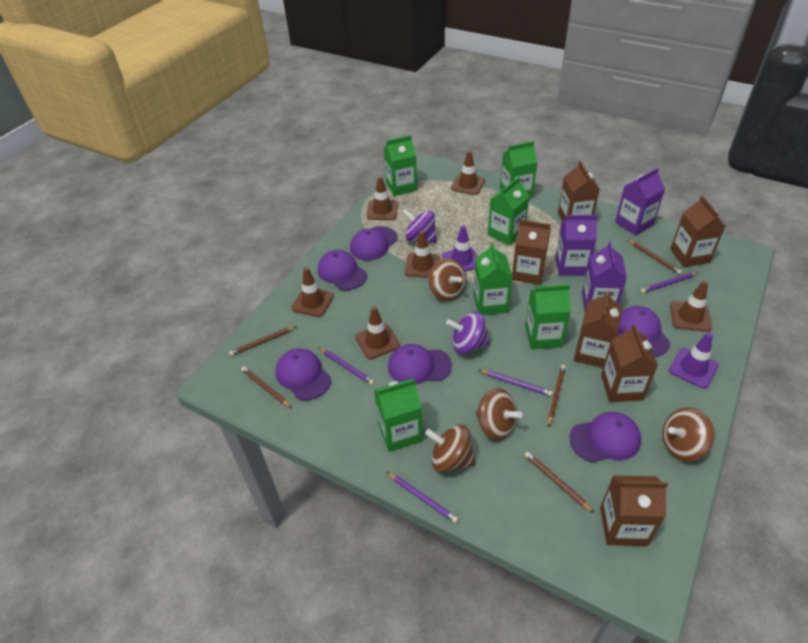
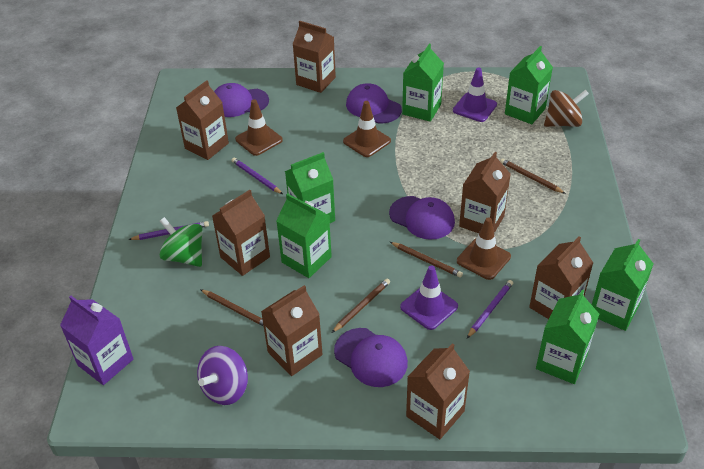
brown carton: [512,220,551,285] [558,161,600,220] [574,291,622,368] [600,475,668,546] [601,324,658,402] [670,196,725,267] = 6 -> [176,80,229,160] [212,190,270,276] [261,285,322,376] [293,21,336,93] [406,343,470,439] [459,152,511,233] [529,236,593,319] = 7
brown pencil: [229,326,297,356] [241,366,292,408] [525,452,594,513] [548,365,566,427] [628,239,682,275] = 5 -> [200,289,263,326] [332,279,390,333] [390,242,463,277] [500,158,566,194] = 4
brown spinning top: [425,425,475,472] [428,258,466,301] [475,388,523,440] [662,407,715,461] = 4 -> [544,90,589,127] = 1
brown traffic cone: [291,267,334,317] [355,306,400,359] [367,176,398,220] [405,231,440,278] [451,151,485,195] [670,280,712,332] = 6 -> [235,99,283,156] [343,101,391,157] [457,217,511,280] = 3
green spinning top: none = 0 -> [160,217,203,267] = 1
purple cap: [275,348,331,400] [318,250,367,290] [350,226,398,261] [388,344,452,385] [569,412,641,463] [618,306,670,357] = 6 -> [214,83,269,117] [334,328,408,387] [346,83,402,124] [389,196,455,240] = 4
purple carton: [555,215,598,276] [582,241,627,311] [615,168,665,236] = 3 -> [60,296,133,385] = 1
purple pencil: [319,348,374,385] [387,472,458,523] [479,370,553,396] [640,272,699,293] = 4 -> [128,221,209,240] [231,158,283,194] [467,280,513,338] = 3
purple spinning top: [403,209,437,243] [446,311,490,354] = 2 -> [197,346,248,405] = 1

